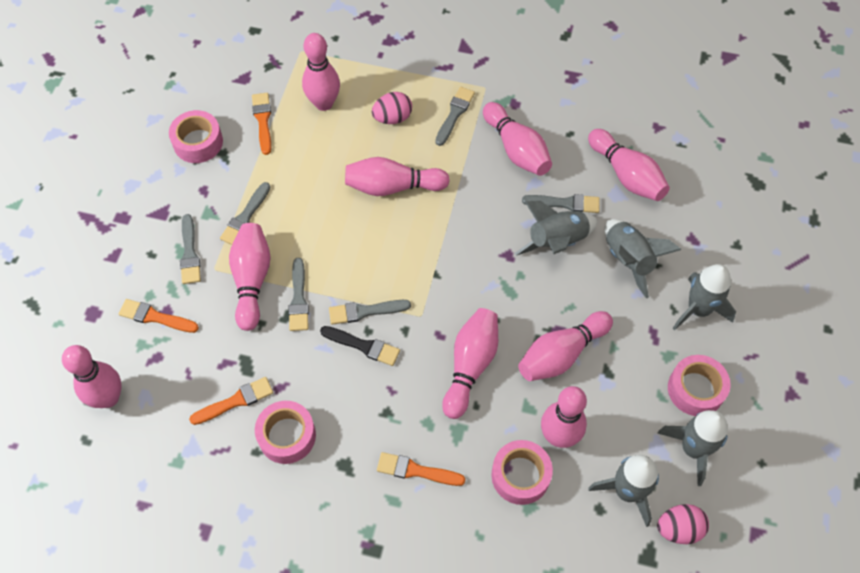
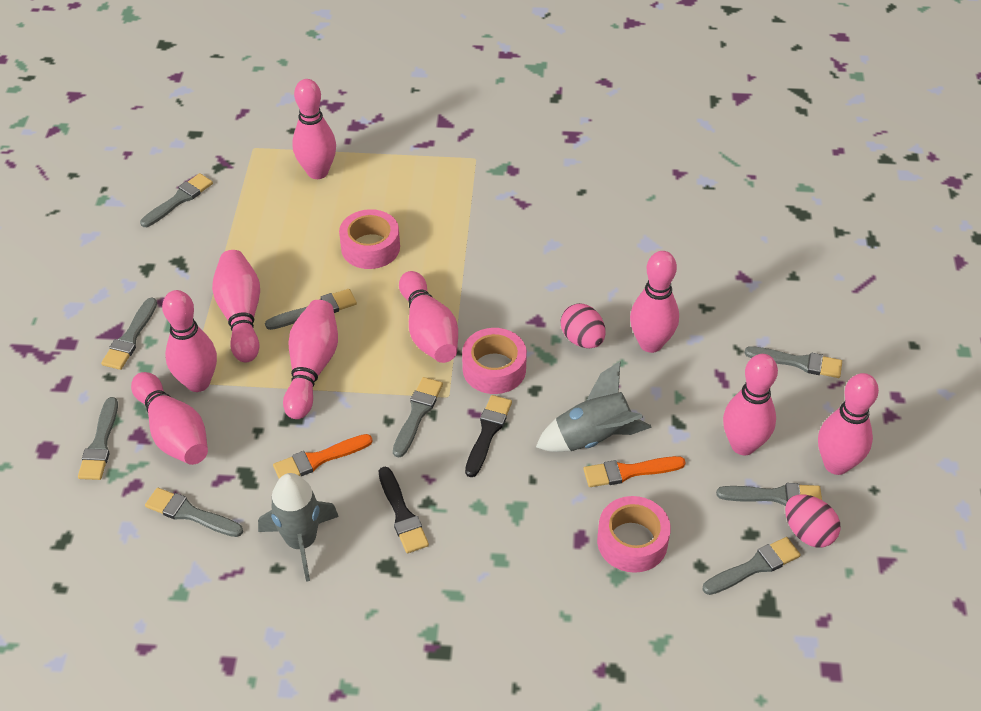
black brush: [320,326,400,366] = 1 -> [379,467,429,553] [465,395,512,477] = 2
grey brush: [180,214,201,284] [220,182,270,245] [289,258,309,331] [329,300,411,325] [435,87,475,146] [522,194,600,213] = 6 -> [78,397,118,480] [101,297,157,370] [140,173,213,227] [145,488,243,537] [265,289,357,330] [393,377,443,458] [702,537,801,595] [716,483,822,506] [744,346,842,378] = 9
grey rocket: [515,201,598,255] [588,455,659,527] [605,219,681,298] [657,410,728,486] [672,264,736,331] = 5 -> [258,473,339,582] [536,361,652,452] = 2
orange brush: [118,299,199,333] [189,377,273,425] [252,93,271,155] [377,452,465,486] = 4 -> [273,434,373,479] [583,456,686,487] = 2
pink tape: [169,110,223,163] [255,401,316,464] [491,440,553,505] [668,355,731,416] = 4 -> [339,209,400,269] [462,328,527,394] [597,496,671,573] = 3

